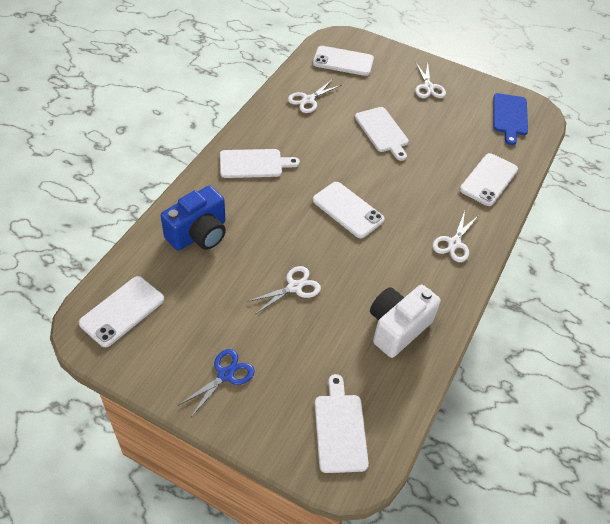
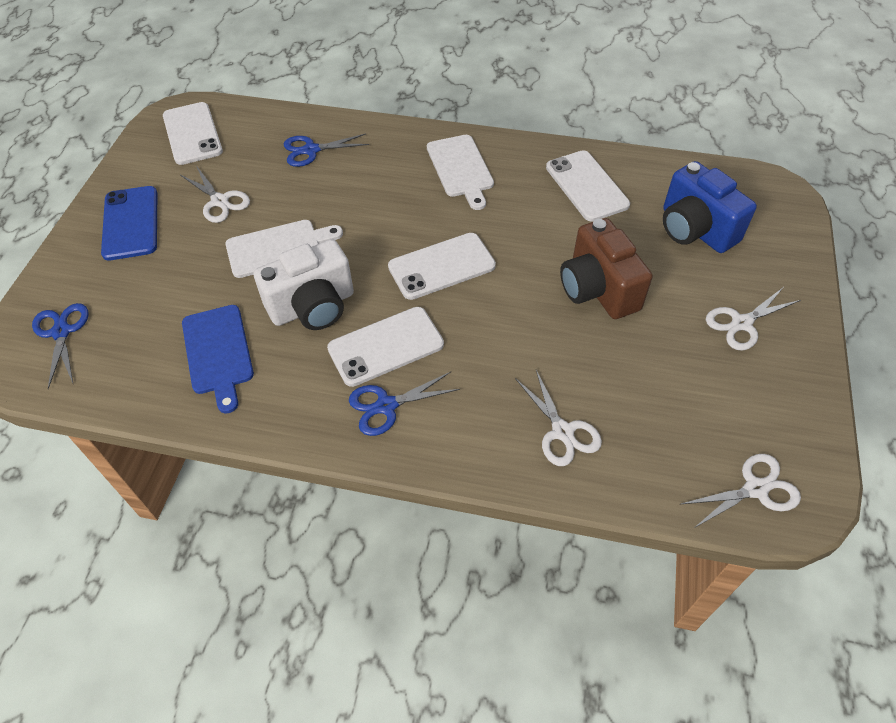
blue phone: none = 0 -> [101,186,157,261] = 1
blue scissors: [179,349,255,417] = 1 -> [32,303,89,389] [284,134,369,167] [349,372,460,436] = 3
brown camera: none = 0 -> [560,218,652,319] = 1
white cutting board: [220,149,300,178] [315,374,369,473] [355,107,409,161] = 3 -> [225,220,343,278] [427,135,494,210] = 2

